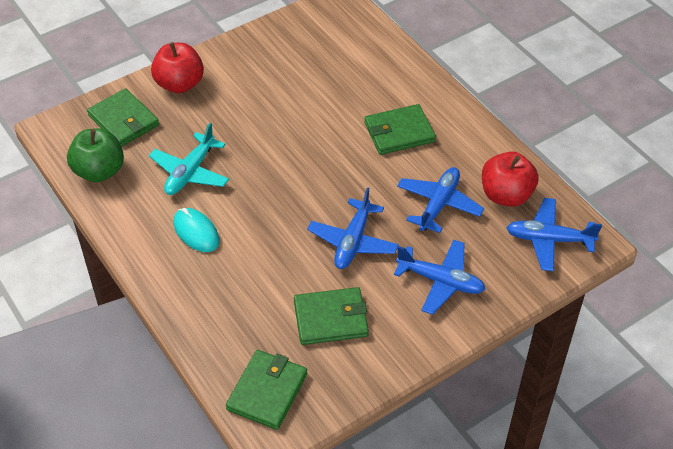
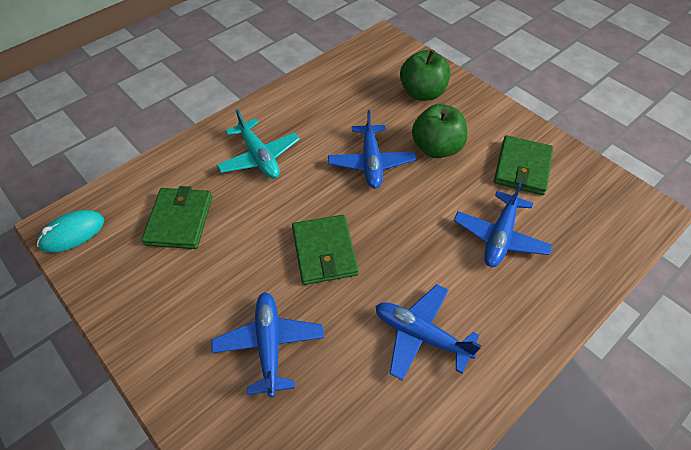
green apple: [67,128,124,182] = 1 -> [400,49,450,101] [412,104,468,158] = 2
green wallet: [87,88,159,147] [226,350,307,430] [294,287,369,345] [364,104,436,155] = 4 -> [142,186,212,249] [292,215,359,285] [494,135,553,195] = 3
red apple: [151,42,204,93] [482,151,539,207] = 2 -> none = 0

